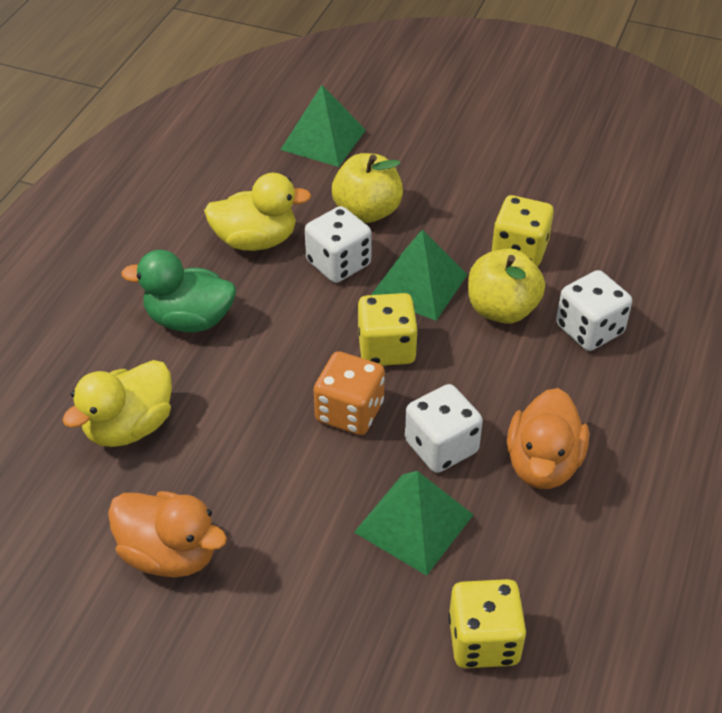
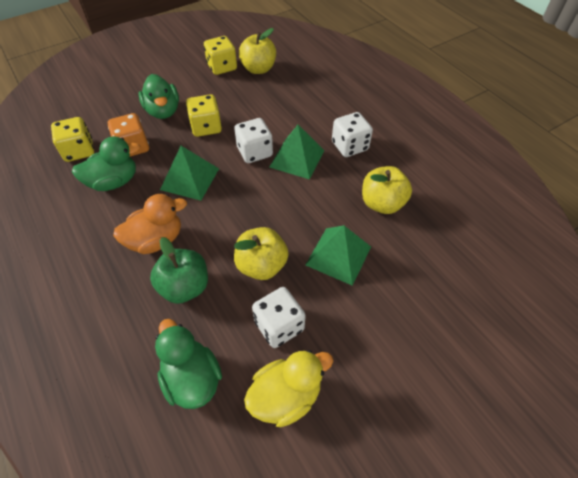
green apple: none = 0 -> [150,237,208,304] = 1
green duck: [121,250,236,332] = 1 -> [72,136,140,191] [138,74,179,119] [155,319,222,409] = 3
orange duck: [108,491,227,578] [507,388,589,489] = 2 -> [113,194,187,254] = 1
yellow apple: [332,153,403,223] [468,249,545,324] = 2 -> [234,227,289,280] [239,28,276,74] [362,166,412,214] = 3
yellow duck: [62,360,172,447] [204,173,312,251] = 2 -> [244,350,333,427] = 1

